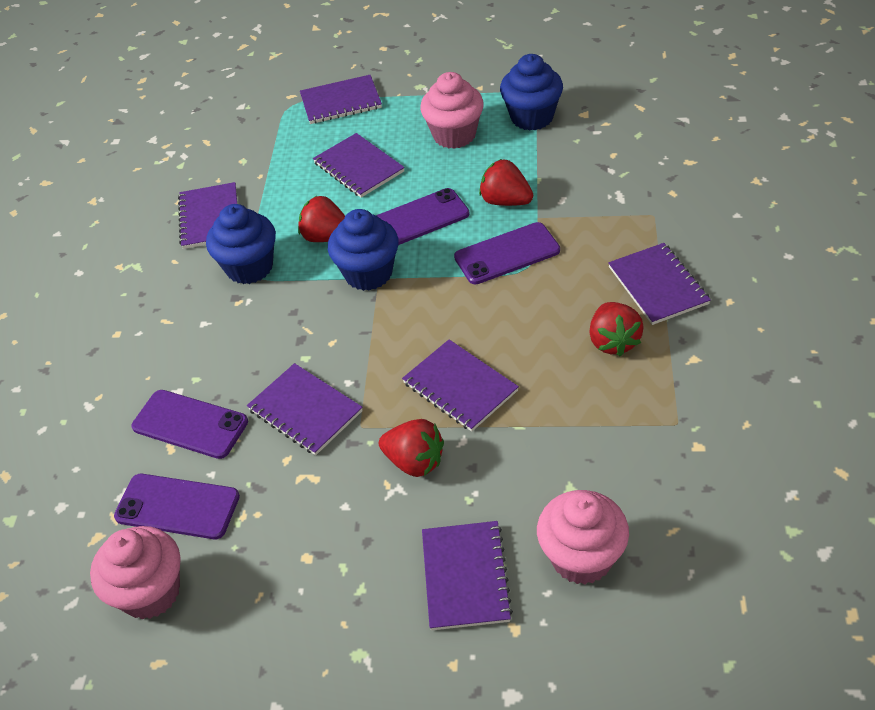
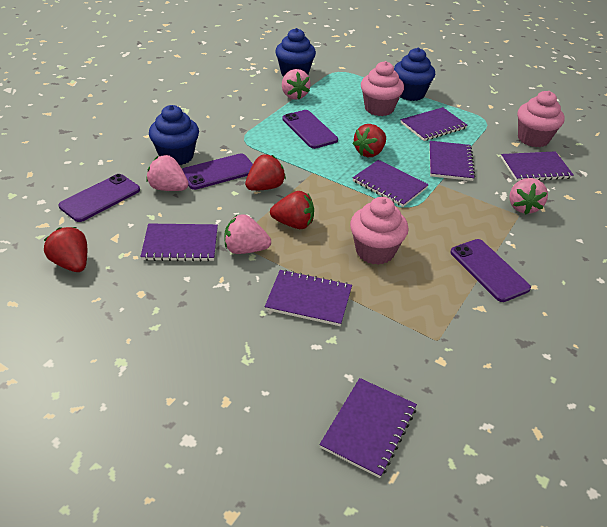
pink strawberry: none = 0 -> [146,155,189,191] [224,214,271,254] [282,69,311,99] [509,178,548,214] = 4

